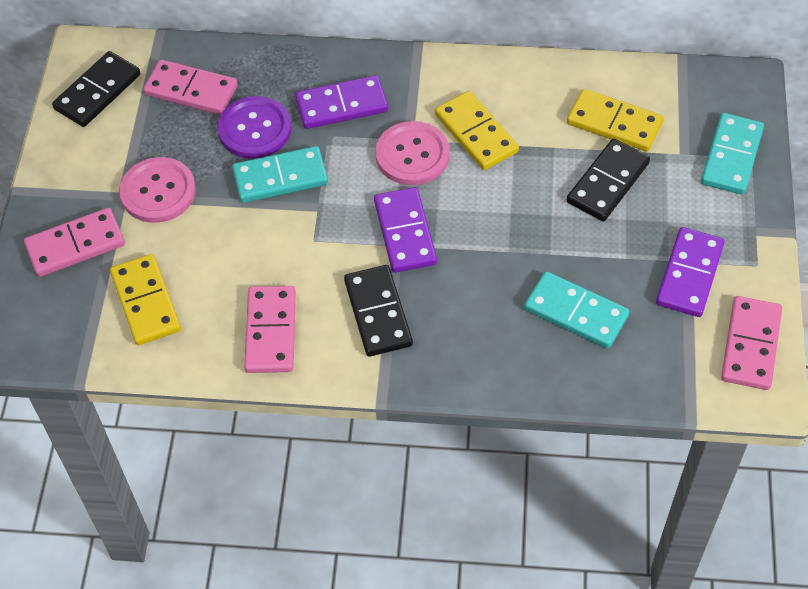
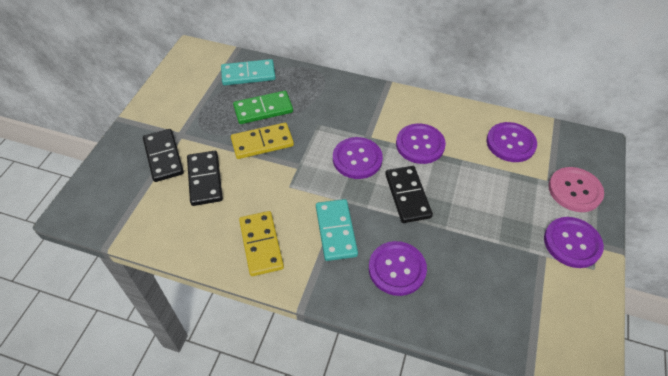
green domino: none = 0 -> [233,91,293,124] = 1
pink button: [119,157,196,223] [375,121,450,185] = 2 -> [549,167,604,212] = 1
pink domino: [24,208,125,277] [143,60,238,115] [244,286,296,373] [721,296,782,390] = 4 -> none = 0
purple button: [217,96,291,159] = 1 -> [333,137,383,179] [369,241,427,296] [396,123,446,164] [486,122,537,162] [544,217,604,268] = 5
purple domino: [295,75,388,129] [374,187,437,273] [656,227,725,317] = 3 -> none = 0
turquoise domino: [232,146,328,203] [524,271,629,349] [701,113,764,195] = 3 -> [221,59,276,85] [316,199,358,261] = 2
yellow domino: [110,254,181,345] [435,91,519,170] [567,89,664,152] = 3 -> [231,123,294,159] [239,211,284,276] = 2

